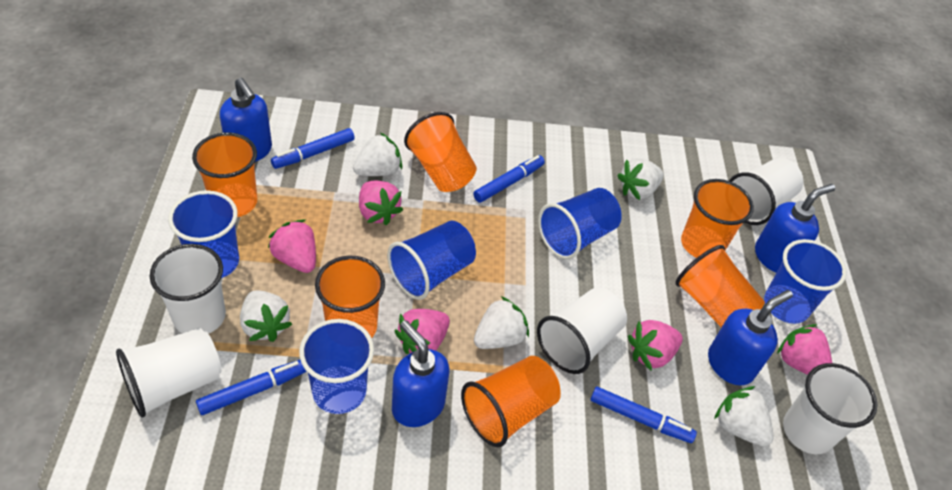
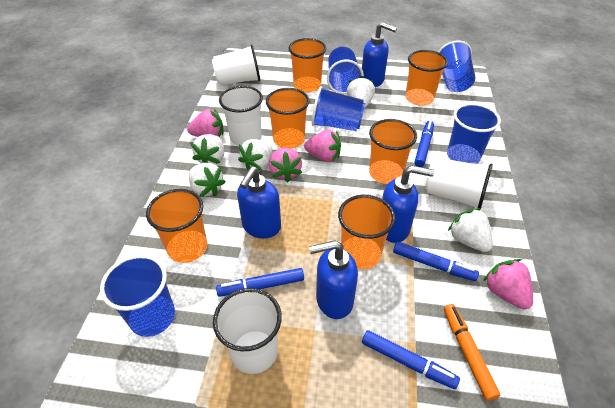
orange marker: none = 0 -> [444,304,500,401] = 1
pink strawberry: [268,220,316,273] [359,181,403,226] [395,309,450,354] [628,320,683,371] [777,324,832,375] = 5 -> [187,109,223,137] [269,148,302,182] [304,130,341,162] [483,259,533,309] = 4
white cup: [116,328,222,418] [149,244,226,334] [537,287,627,374] [729,158,804,225] [783,363,877,454] = 5 -> [212,45,260,85] [213,288,282,374] [219,86,263,146] [425,158,493,211] = 4

